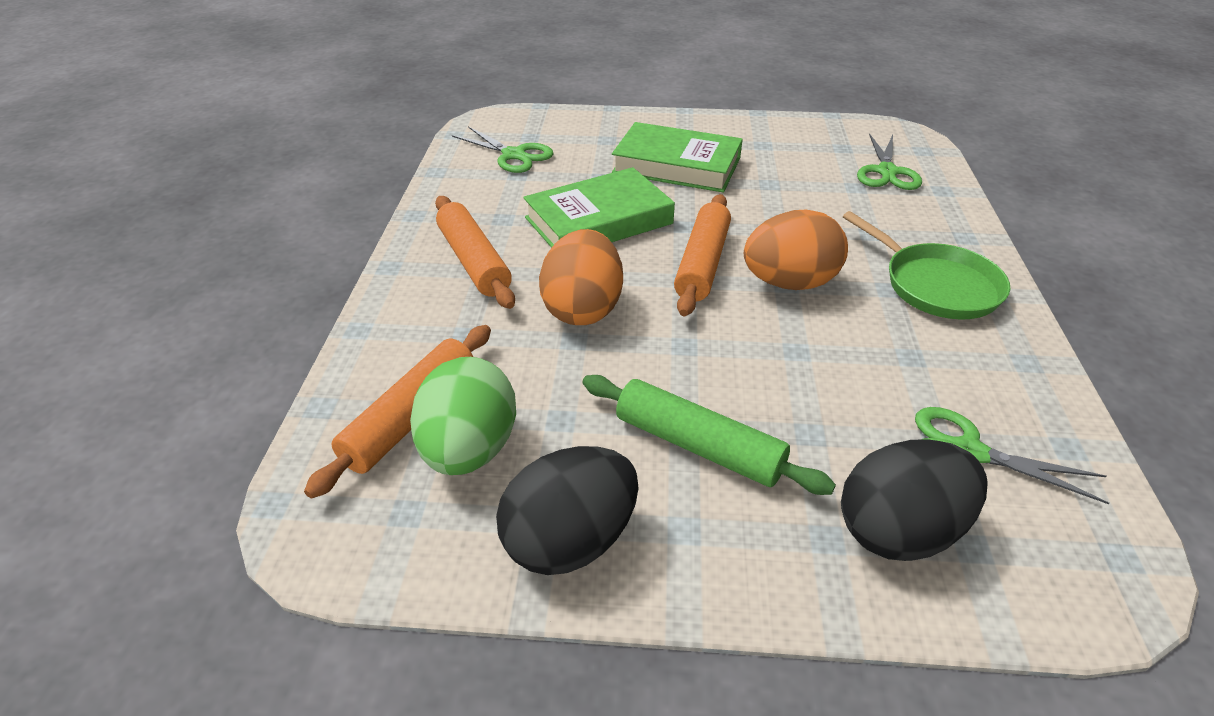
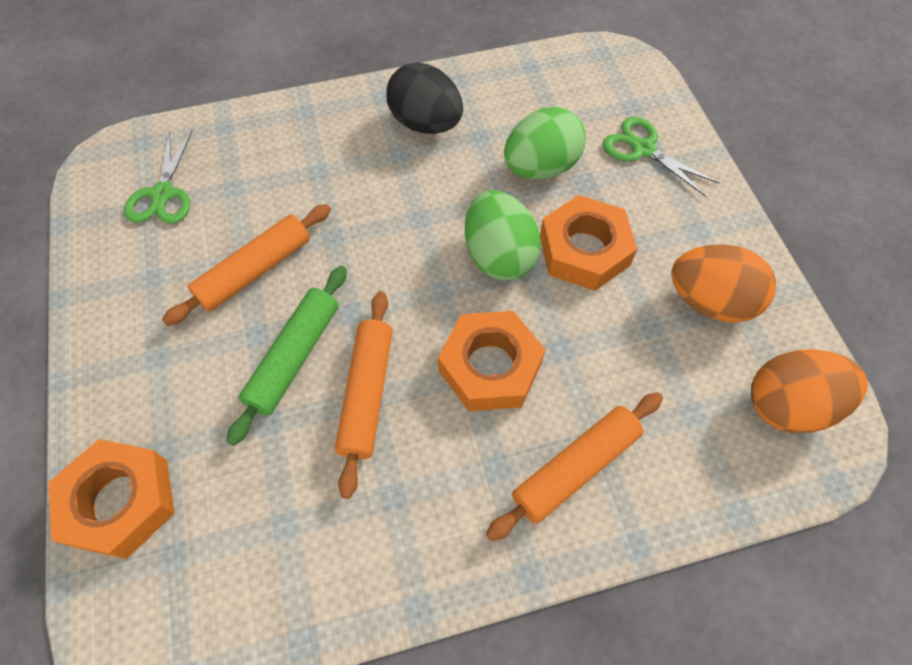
black egg: [496,446,639,575] [841,439,988,561] = 2 -> [386,62,463,134] = 1
green book: [523,167,675,248] [612,122,743,193] = 2 -> none = 0
green egg: [410,357,516,475] = 1 -> [465,190,541,281] [504,107,586,179] = 2
green pan: [843,211,1010,319] = 1 -> none = 0
green scissors: [452,126,554,173] [857,133,922,190] [915,407,1109,504] = 3 -> [124,130,192,224] [603,117,719,197] = 2
orange nut: none = 0 -> [48,439,175,559] [438,311,546,411] [540,195,637,291] = 3

